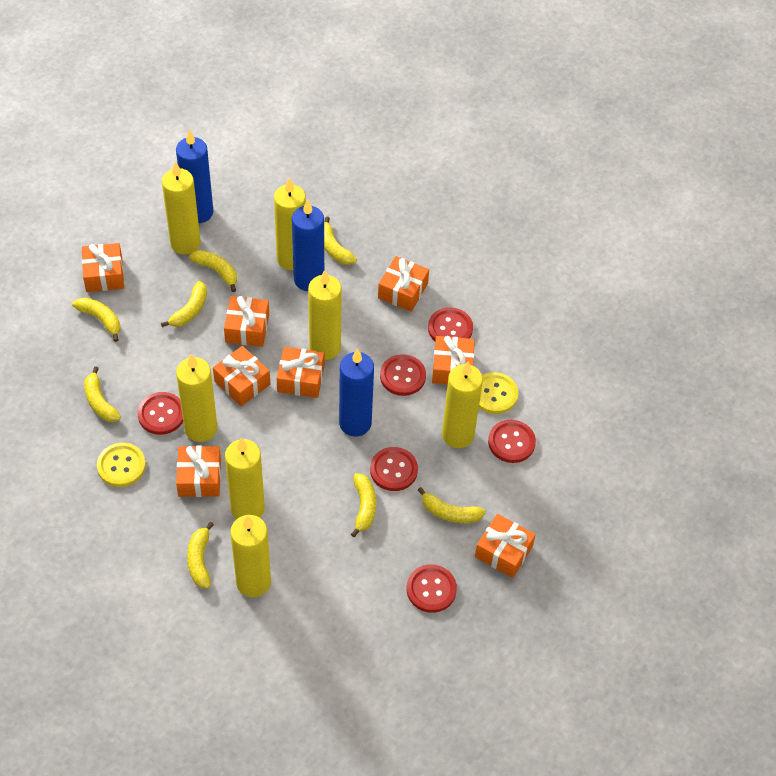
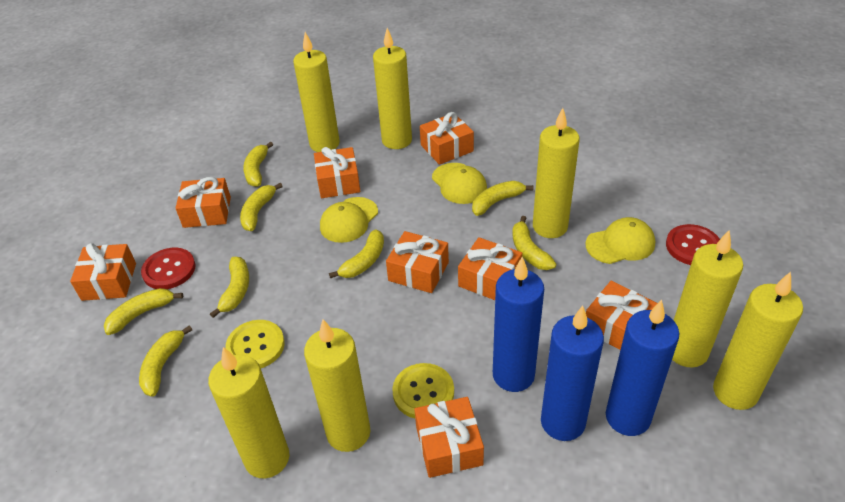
red button: [138,392,183,435] [370,447,418,491] [380,354,426,396] [407,564,457,613] [428,307,473,341] [488,420,536,463] = 6 -> [141,248,195,289] [666,224,720,265] = 2
yellow cap: none = 0 -> [320,197,378,243] [432,163,487,204] [585,217,655,264] = 3

